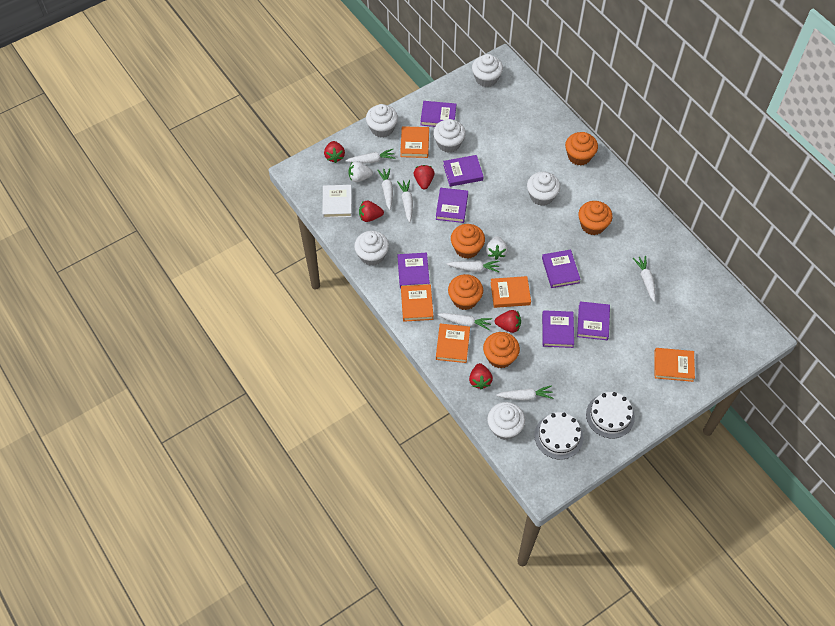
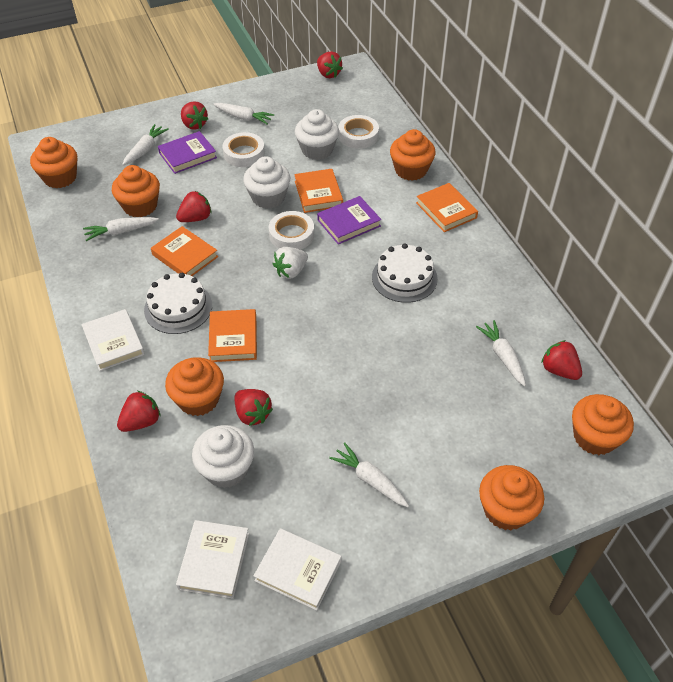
orange book: [400,126,429,158] [401,284,433,322] [436,324,470,363] [490,276,531,308] [654,348,695,382] = 5 -> [151,226,218,276] [208,309,257,362] [294,169,343,213] [416,183,478,232] = 4
orange cupcake: [448,274,483,310] [451,224,485,259] [483,332,520,369] [565,132,598,166] [578,201,613,235] = 5 -> [30,137,77,188] [112,165,160,217] [165,357,224,416] [390,129,436,181] [479,465,544,530] [572,394,634,455] = 6
purple book: [398,253,430,289] [420,101,456,127] [436,188,468,223] [443,155,484,187] [542,250,581,288] [542,310,574,348] [577,301,610,340] = 7 -> [158,131,217,174] [317,196,381,244] = 2
red strawberry: [324,141,345,163] [359,200,384,222] [413,165,435,190] [469,363,493,389] [495,310,521,333] = 5 -> [117,391,161,432] [176,191,211,222] [181,101,208,130] [235,389,273,426] [317,51,343,78] [541,340,582,380] = 6
white book: [323,185,352,218] = 1 -> [82,309,145,371] [176,520,249,599] [253,528,341,611] = 3
white carrot: [345,149,396,163] [378,168,393,210] [397,180,413,222] [438,313,492,331] [446,261,499,272] [496,386,553,400] [633,256,656,302] = 7 -> [83,217,159,241] [122,124,169,166] [213,103,274,125] [329,442,409,507] [476,320,526,387] = 5
white cupcake: [354,231,389,266] [366,104,398,138] [433,119,466,153] [472,54,503,87] [487,402,525,440] [527,172,560,206] = 6 -> [192,425,254,488] [243,156,291,209] [295,109,339,160] = 3
white strawberry: [348,161,373,182] [486,236,508,260] = 2 -> [273,247,308,279] = 1
white tape: none = 0 -> [223,132,265,167] [269,211,314,250] [338,115,379,149] = 3

